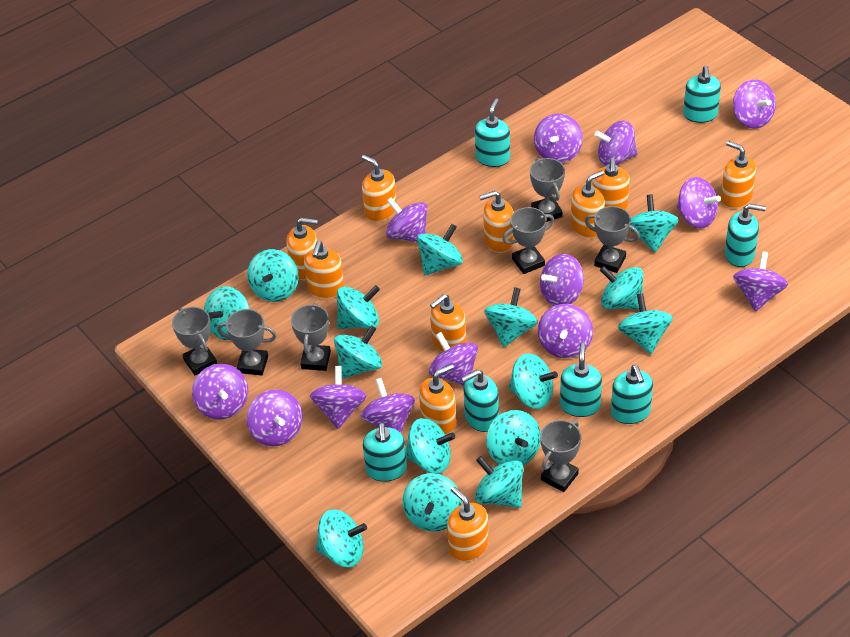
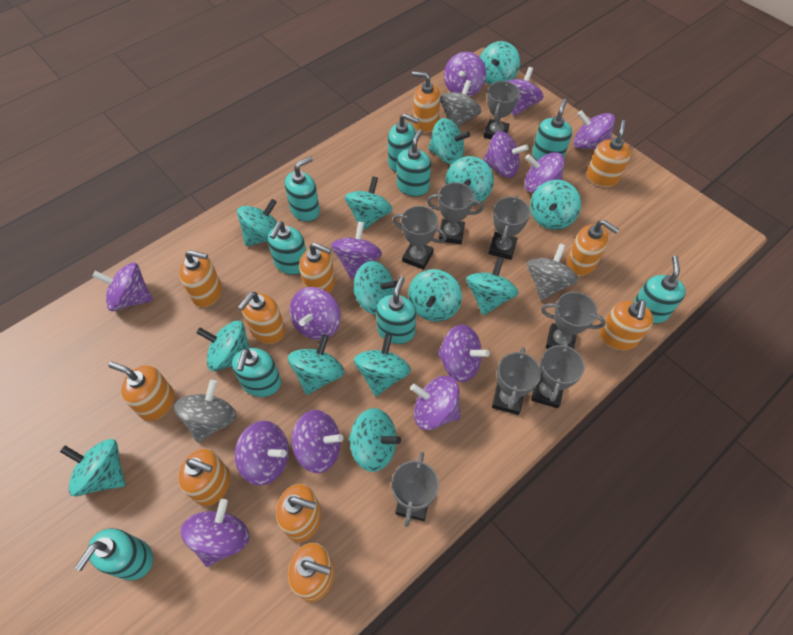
grey spinning top: none = 0 -> [174,380,236,443] [440,80,481,126] [527,244,578,300] = 3
grey trophy: [172,307,217,375] [217,309,277,376] [291,303,331,371] [502,207,554,274] [530,158,565,222] [540,420,581,492] [585,206,640,273] = 7 -> [391,452,439,527] [393,206,447,270] [427,182,484,245] [484,81,520,139] [489,196,530,260] [492,347,541,415] [531,341,585,408] [541,292,606,349] = 8
orange soap dispenser: [287,218,318,280] [304,241,344,299] [362,155,397,222] [419,364,456,434] [430,294,466,352] [447,486,489,561] [479,191,514,253] [571,170,605,238] [592,158,630,210] [721,141,756,208] = 10 -> [108,362,174,421] [178,449,230,506] [179,250,222,307] [238,292,285,344] [276,484,321,542] [288,543,335,602] [299,243,335,293] [412,71,440,133] [567,220,619,276] [587,120,631,187] [600,299,654,350] = 11
turquoise soap dispenser: [363,423,407,482] [461,370,499,432] [475,98,510,167] [560,343,602,417] [611,365,653,424] [683,66,721,123] [725,204,766,267] = 7 -> [75,528,153,580] [232,348,281,397] [267,221,306,275] [285,156,320,222] [376,276,416,344] [388,114,419,172] [397,129,431,197] [532,99,572,160] [634,256,686,324] = 9
turquoise spinning top: [204,286,250,340] [247,249,299,302] [316,509,367,567] [334,325,382,379] [337,285,380,329] [403,473,462,532] [406,418,455,474] [417,224,463,276] [475,456,523,508] [484,287,538,347] [486,410,541,465] [509,353,558,409] [600,266,643,309] [618,293,673,354] [629,194,679,252] = 15 -> [60,439,125,496] [196,320,250,371] [237,199,277,246] [288,334,344,395] [345,176,393,230] [349,408,401,472] [353,261,397,314] [354,334,411,396] [408,269,462,322] [428,118,470,164] [445,156,494,205] [466,257,519,315] [480,41,520,85] [530,180,581,230] = 14

